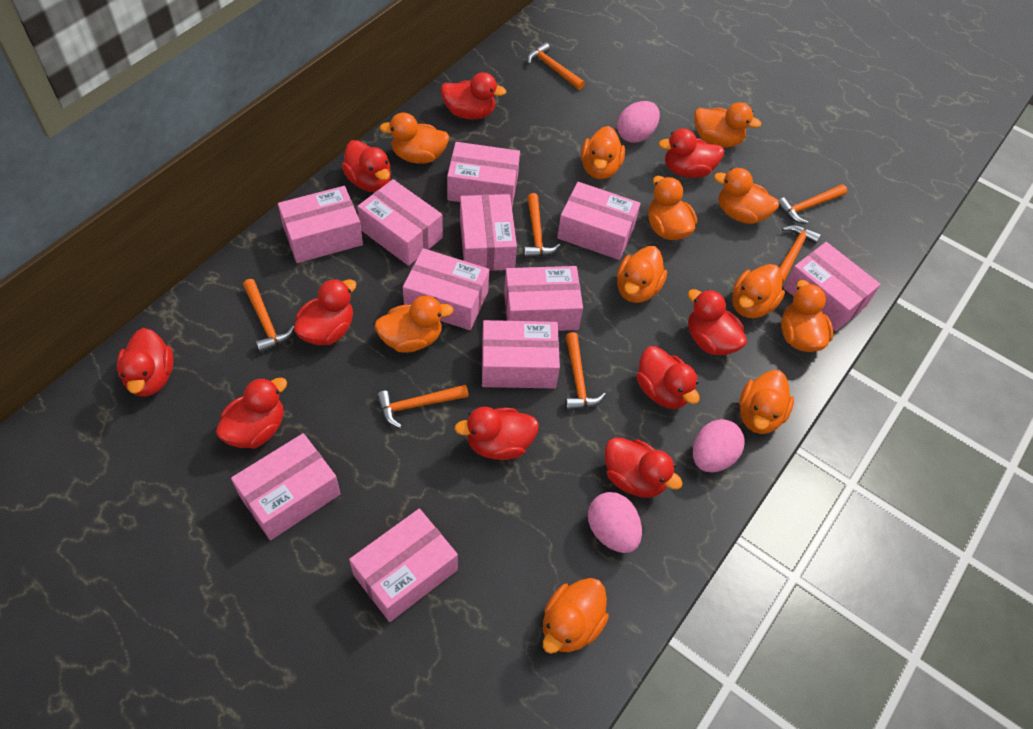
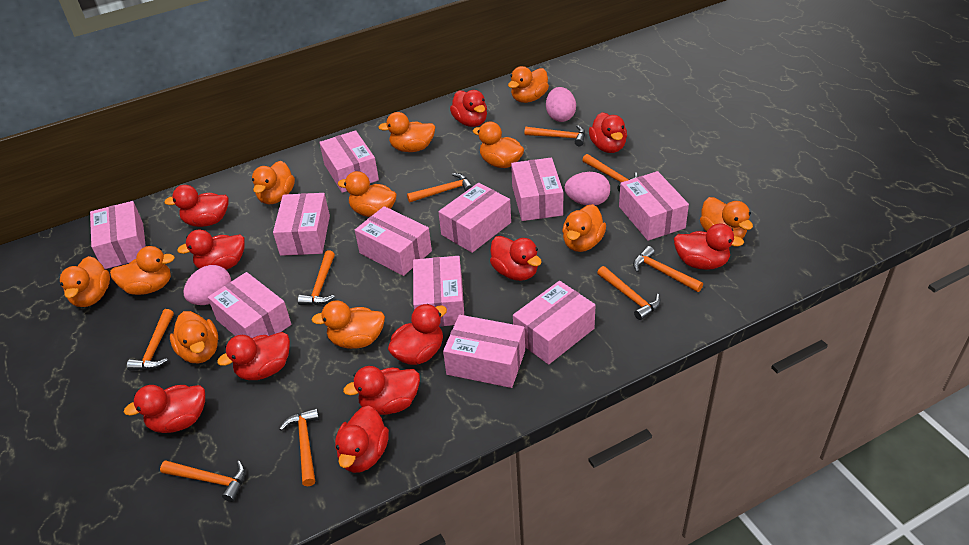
orange hammer: [243,279,294,353] [377,385,469,428] [523,193,561,258] [527,42,585,90] [565,332,606,411] [778,184,847,224] [779,225,821,284] = 7 -> [127,309,174,371] [160,460,246,502] [279,408,320,486] [298,250,335,305] [407,173,473,203] [525,125,585,146] [583,154,639,192] [597,266,661,320] [633,246,703,292] = 9
red duck: [117,328,173,397] [216,377,287,448] [294,279,356,345] [342,140,391,192] [441,72,506,120] [454,407,539,460] [605,437,683,498] [636,346,700,409] [659,128,724,178] [688,289,747,355] = 10 -> [124,385,205,433] [164,185,229,227] [177,230,245,270] [217,332,290,380] [335,405,389,473] [343,366,420,415] [388,304,447,365] [450,90,487,127] [490,236,542,281] [589,112,627,153] [674,223,744,270] = 11

